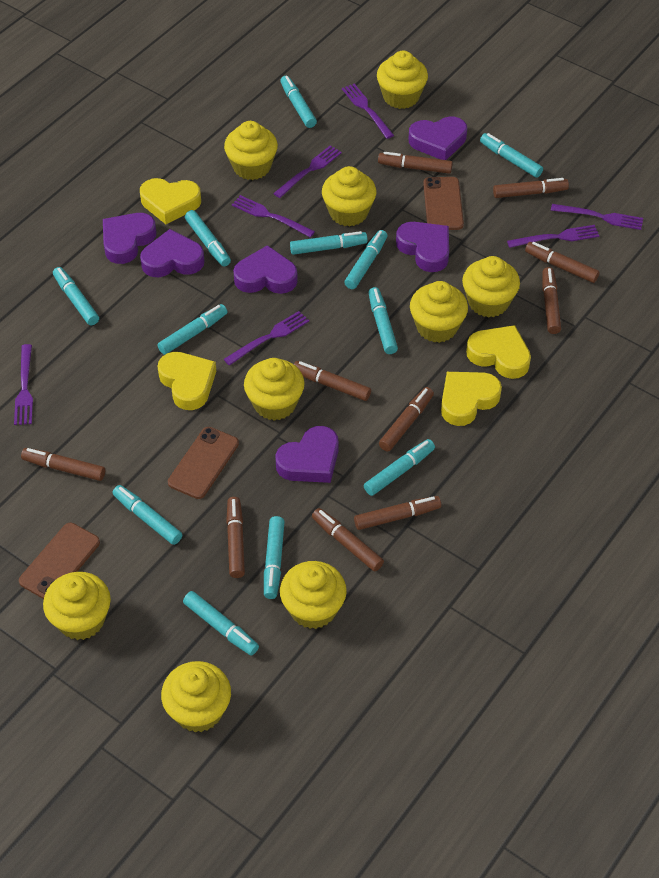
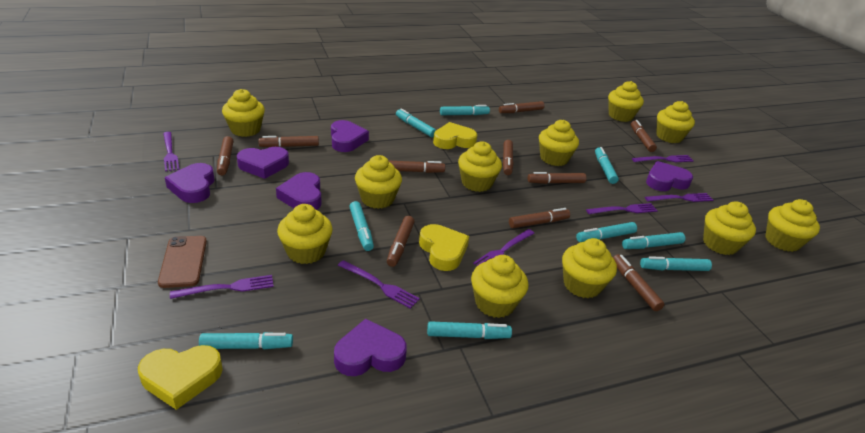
brown phone: [19,523,100,599] [168,427,239,499] [423,177,464,230] = 3 -> [158,236,207,288] = 1
turquoise marker: [53,267,99,325] [113,485,182,545] [157,304,227,355] [183,591,259,655] [185,210,231,267] [264,516,285,599] [280,76,317,128] [290,231,368,255] [344,230,388,289] [364,439,435,496] [368,287,398,354] [480,133,543,178] = 12 -> [199,332,293,349] [349,201,374,251] [396,108,436,137] [427,321,512,339] [440,105,490,115] [576,222,637,242] [595,147,619,184] [622,232,685,249] [640,256,712,271] = 9
yellow cupcake: [43,572,111,640] [161,661,231,732] [224,121,278,180] [244,358,305,421] [280,561,347,629] [322,166,377,227] [377,51,428,109] [410,281,468,343] [462,256,520,317] = 9 -> [222,89,265,137] [277,204,333,264] [355,155,402,209] [458,142,502,192] [471,255,528,318] [539,120,579,166] [562,238,617,298] [608,81,644,122] [656,101,695,143] [703,201,756,255] [765,199,820,252] = 11
yellow heart: [140,178,201,224] [157,352,216,410] [441,372,502,426] [466,325,531,379] = 4 -> [138,345,223,410] [419,224,469,271] [433,122,477,149] = 3

